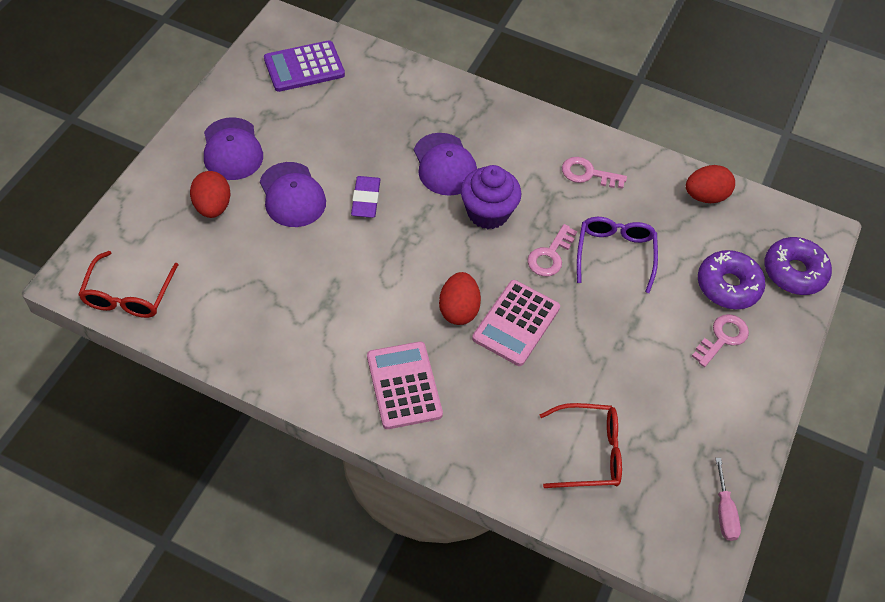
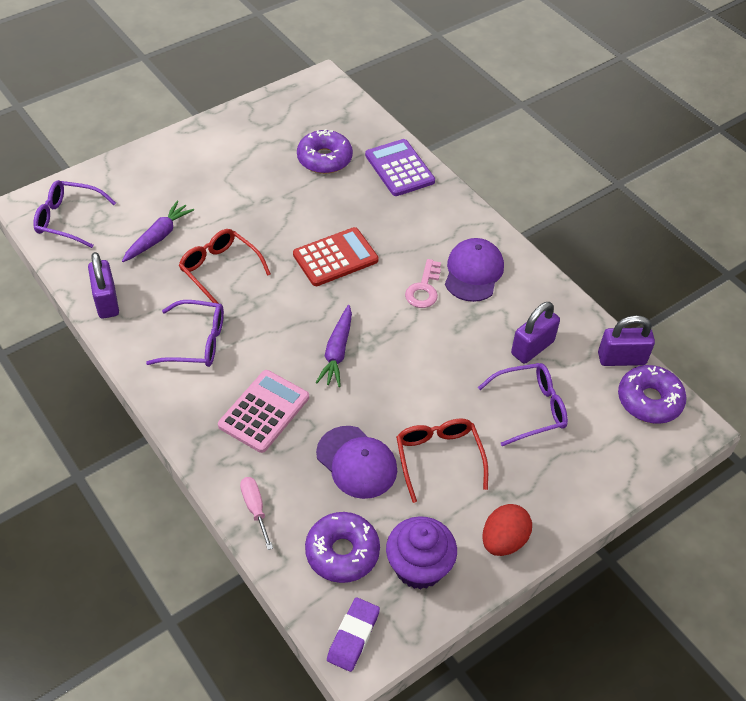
pink calculator: [367,341,443,429] [472,280,560,366] = 2 -> [218,370,309,453] = 1
pink key: [527,224,577,276] [562,157,627,189] [692,314,749,367] = 3 -> [405,259,441,308] = 1
purple cap: [204,117,263,180] [260,162,326,227] [414,133,477,196] = 3 -> [316,426,397,499] [445,238,504,302] = 2
purple carrot: none = 0 -> [122,201,194,262] [316,305,352,387] = 2
purple donut: [698,250,765,309] [765,237,832,295] = 2 -> [297,129,353,174] [305,512,380,583] [618,365,687,424] = 3
purple glasses: [577,217,658,293] = 1 -> [33,180,116,248] [146,300,224,367] [478,363,568,446] = 3
purple padlock: none = 0 -> [88,252,119,319] [511,302,560,364] [598,315,655,366] = 3
red calculator: none = 0 -> [293,227,379,286] = 1
red egg: [190,171,230,218] [439,272,481,325] [686,165,735,203] = 3 -> [482,504,532,556] = 1

